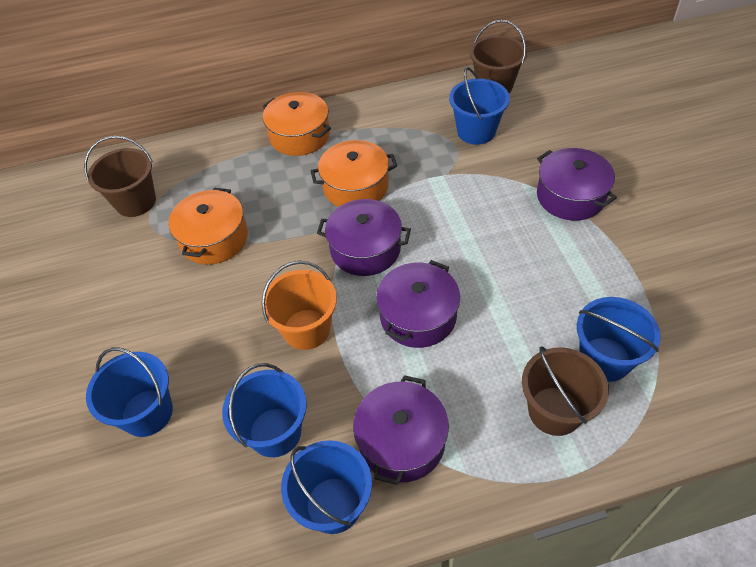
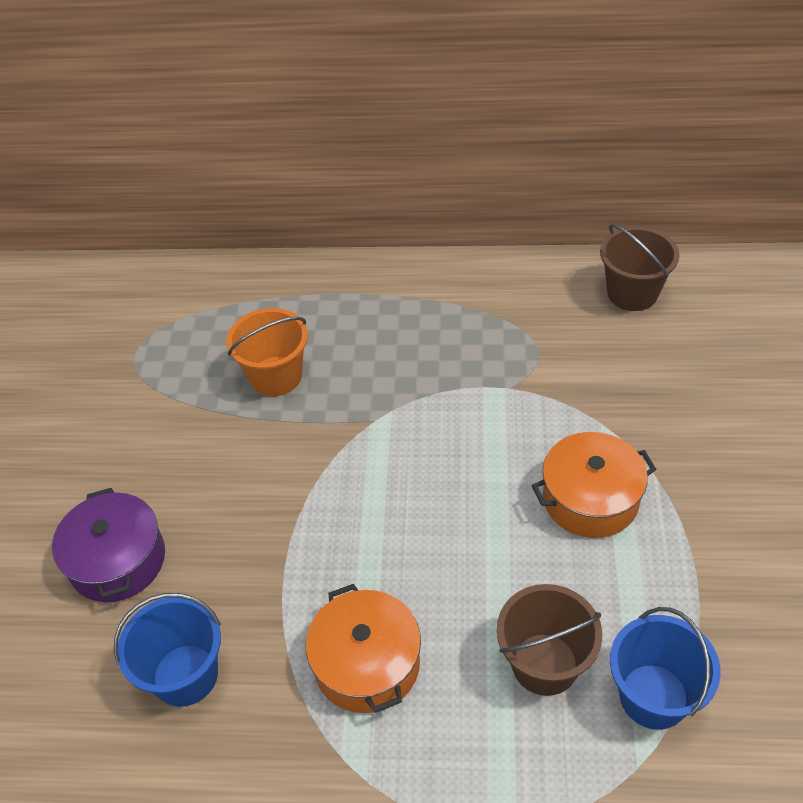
blue bucket: [86,348,173,437] [222,363,307,457] [281,440,372,534] [449,67,510,145] [577,297,661,382] = 5 -> [114,593,221,707] [610,607,721,730] = 2
brown bucket: [84,136,156,217] [470,20,527,93] [522,347,609,436] = 3 -> [497,584,602,696] [600,224,680,311] = 2
orange pot: [168,188,248,265] [263,92,331,156] [311,140,397,207] = 3 -> [306,584,421,713] [532,432,656,538] = 2
purple pot: [317,199,411,276] [353,375,449,485] [376,260,460,348] [537,148,617,221] = 4 -> [52,488,165,602] = 1

